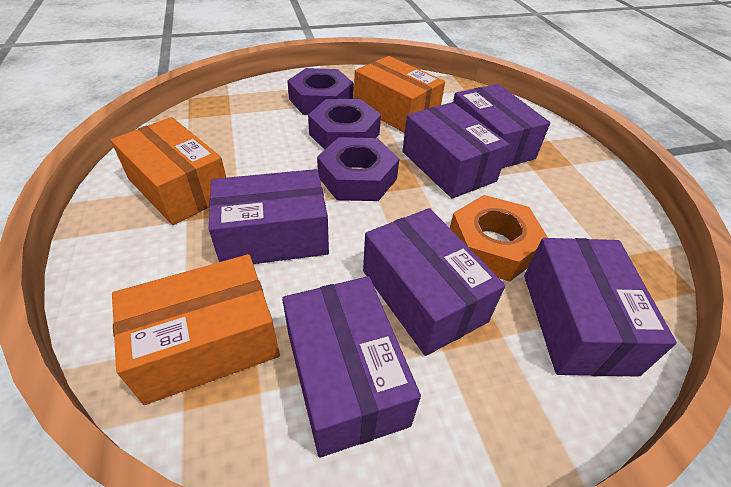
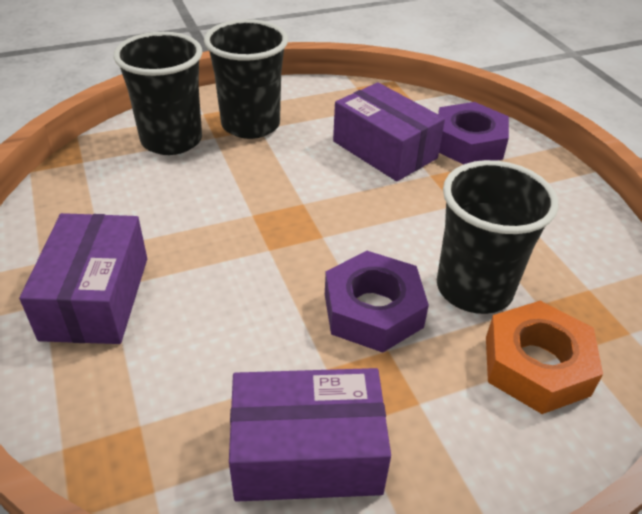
black cup: none = 0 -> [113,32,202,155] [204,19,288,139] [437,160,558,314] = 3
orange box: [111,117,226,225] [112,254,280,405] [354,56,445,133] = 3 -> none = 0
purple box: [209,169,329,264] [282,276,421,457] [363,208,505,356] [402,102,510,199] [453,84,550,168] [524,238,677,377] = 6 -> [19,213,147,344] [229,368,391,502] [333,82,445,181] = 3
purple nut: [287,68,354,115] [308,99,381,150] [317,137,399,201] = 3 -> [325,251,429,353] [438,102,509,165] = 2

